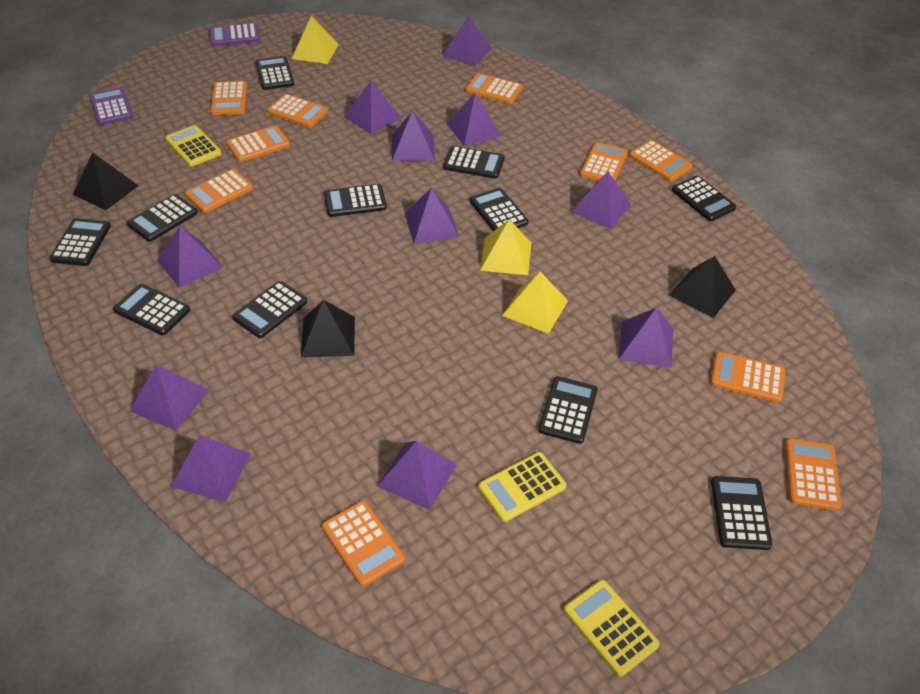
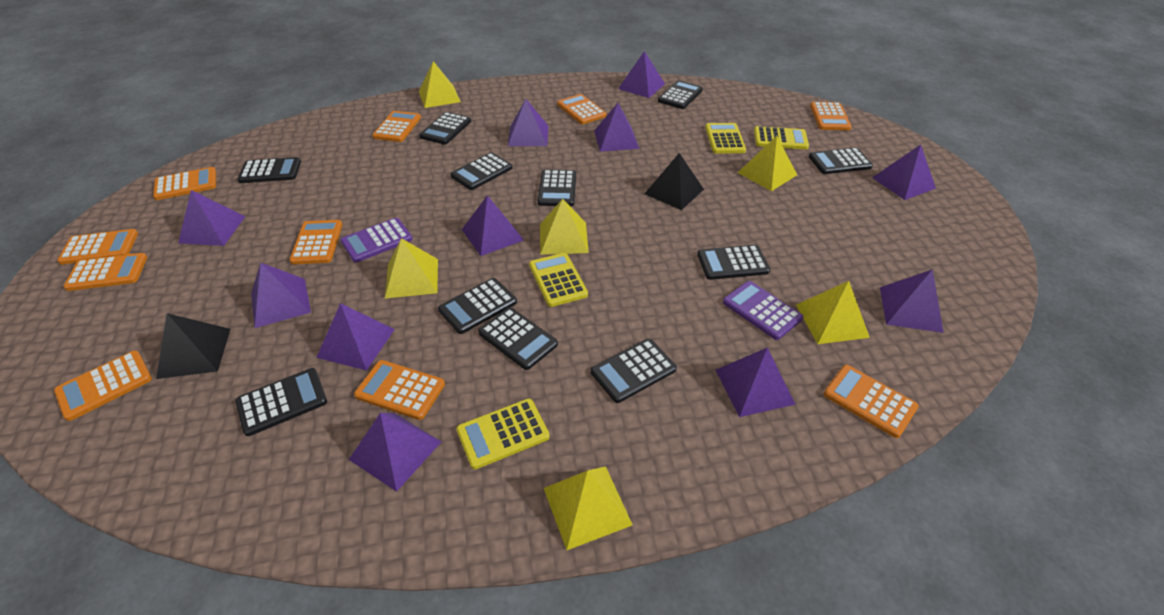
black pyramid: [73,152,139,210] [301,300,355,358] [669,256,736,318] = 3 -> [156,313,230,379] [644,153,704,210] = 2
yellow calculator: [165,125,221,167] [478,452,566,522] [564,580,659,677] = 3 -> [456,399,550,469] [529,253,588,307] [705,123,746,154] [754,126,809,150] = 4
yellow pyramid: [292,16,339,64] [480,219,531,275] [502,272,568,334] = 3 -> [385,238,438,299] [419,61,461,108] [540,199,589,255] [543,466,633,550] [738,136,797,191] [796,281,870,344] = 6

